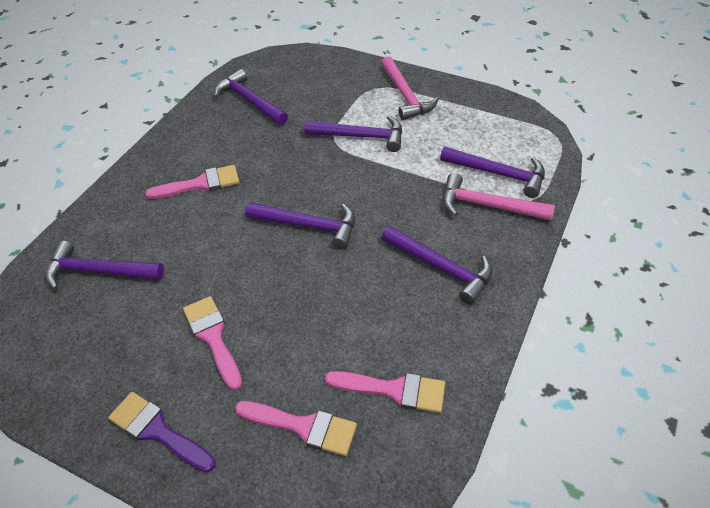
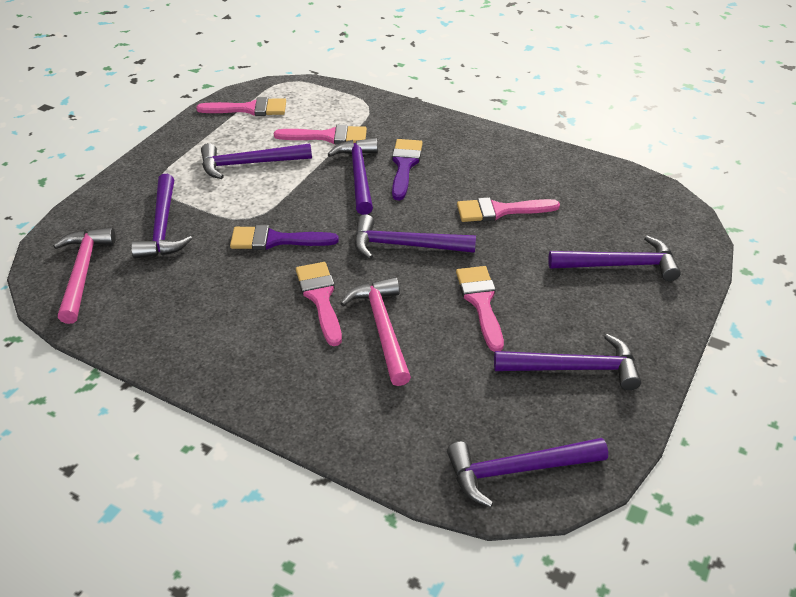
pink brush: [145,165,239,199] [183,296,242,390] [235,401,357,456] [325,371,445,413] = 4 -> [196,97,286,116] [274,125,367,145] [296,262,342,346] [456,266,504,352] [457,197,560,222] = 5
purple brush: [108,392,216,472] = 1 -> [230,225,339,250] [392,139,423,200] = 2
purple hammer: [45,241,164,290] [214,69,288,125] [245,202,355,249] [304,116,402,152] [382,226,492,305] [440,147,545,198] = 6 -> [131,174,192,259] [201,143,312,179] [327,138,378,215] [354,214,476,259] [447,438,608,507] [494,334,641,390] [548,236,681,281] = 7

